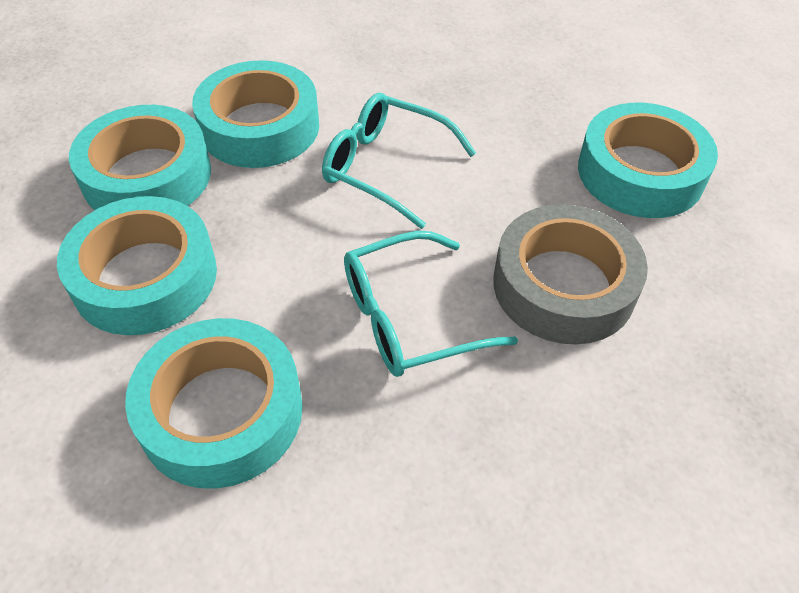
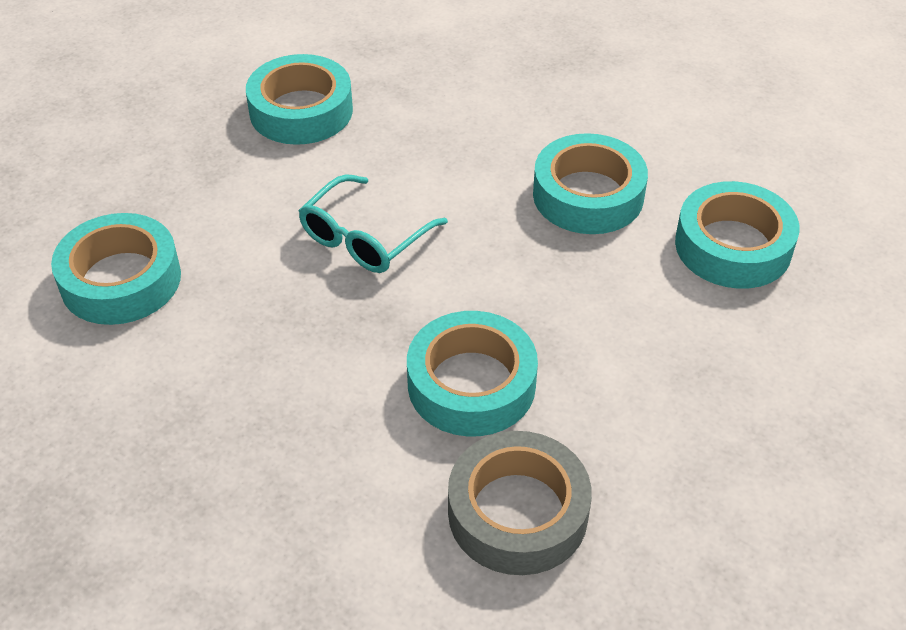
turquoise glasses: [322,93,476,229] [344,231,518,377] = 2 -> [298,174,448,273] = 1

